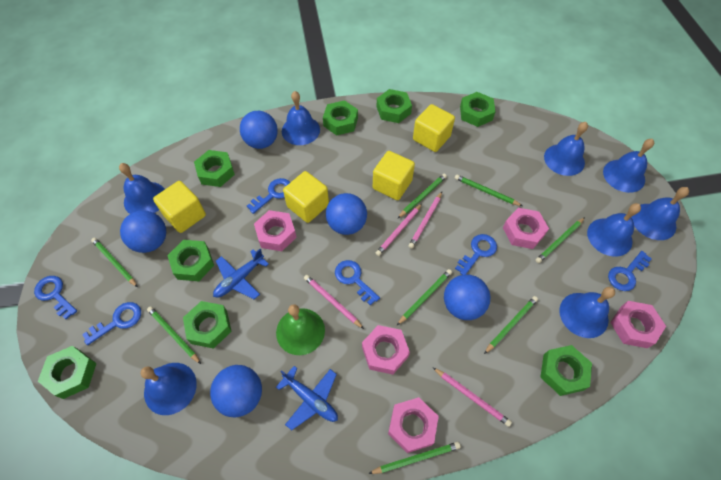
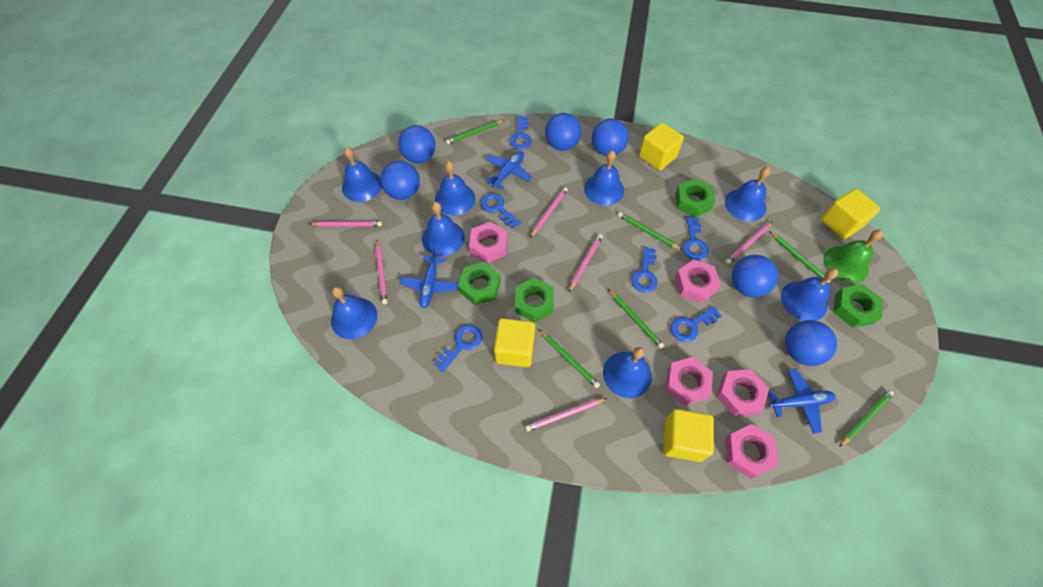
blue ball: [120,210,166,253] [210,365,262,417] [240,111,278,149] [326,193,367,235] [444,274,491,320] = 5 -> [380,161,420,200] [398,125,436,163] [545,113,582,151] [592,119,629,156] [732,255,778,297] [785,320,837,366] = 6
blue plane: [213,249,269,299] [276,366,338,431] = 2 -> [400,248,459,308] [485,151,532,189] [768,369,836,434] = 3
green nut: [38,346,97,399] [167,240,214,281] [183,301,232,349] [194,150,235,187] [323,100,358,136] [377,89,412,123] [460,92,495,127] [540,345,592,396] = 8 -> [458,262,501,305] [515,277,554,323] [675,179,715,217] [834,284,883,328] = 4
green pencil: [91,238,138,287] [147,306,201,364] [368,442,461,474] [397,269,452,325] [398,174,447,218] [455,175,522,206] [484,296,538,354] [535,217,585,263] = 8 -> [446,120,505,144] [539,330,600,388] [608,289,664,349] [618,212,682,250] [769,231,831,283] [839,390,894,447] = 6
pink pencil: [304,275,364,329] [376,204,422,256] [408,192,442,248] [433,368,512,427] = 4 -> [310,221,382,227] [375,240,387,304] [525,398,607,431] [530,187,568,238] [569,234,603,292] [725,222,772,264] = 6

